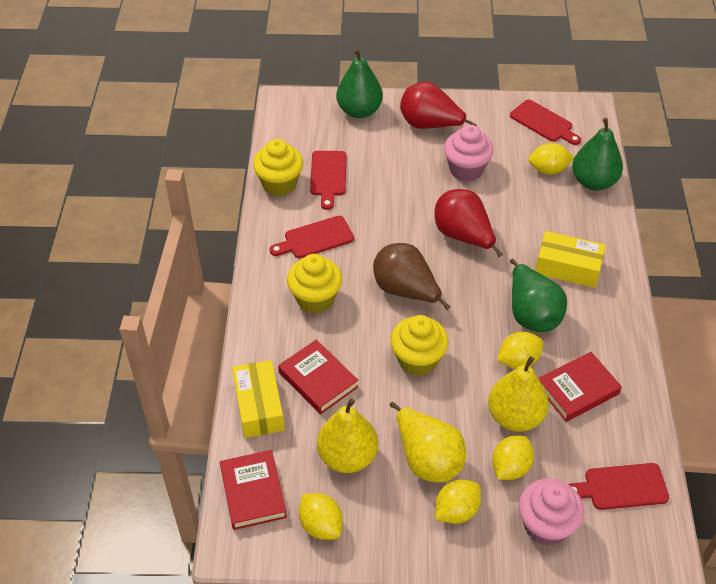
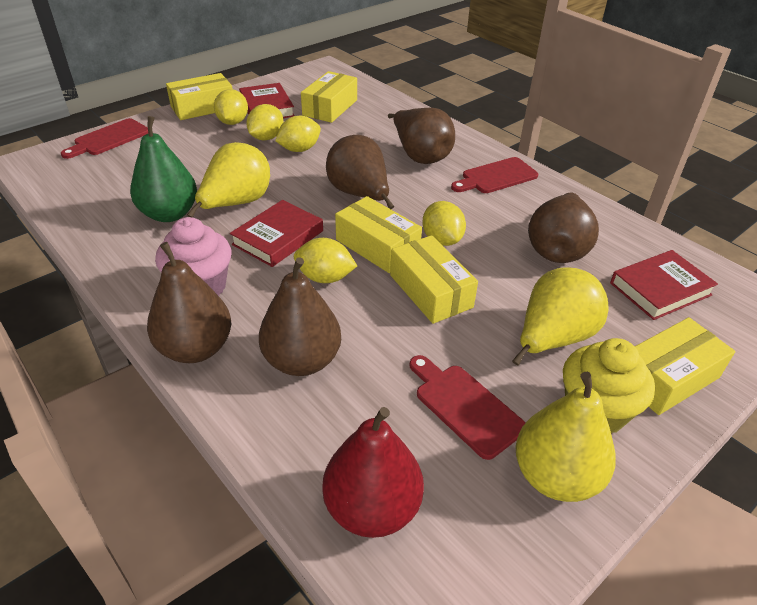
brown pear: [373,243,451,310] = 1 -> [147,242,231,363] [259,257,341,376] [326,135,394,209] [388,108,455,164] [528,193,599,263] = 5
green pear: [336,48,383,118] [510,259,567,332] [572,118,623,191] = 3 -> [130,116,197,222] = 1
pink cupcake: [444,125,494,181] [518,479,584,546] = 2 -> [155,217,231,296] = 1
red cutting board: [270,216,354,258] [310,151,346,210] [510,100,581,145] [568,463,669,510] = 4 -> [61,118,148,159] [410,355,525,460] [451,157,538,193] = 3
red pear: [400,82,477,129] [435,189,503,257] = 2 -> [322,407,424,538] = 1
yellow box: [232,360,285,438] [535,231,606,288] = 2 -> [166,73,233,120] [301,71,357,123] [335,196,422,273] [390,235,478,324] [635,317,735,415] = 5
yellow cupcake: [253,139,303,196] [287,254,342,313] [390,315,449,376] = 3 -> [563,338,655,434] = 1

